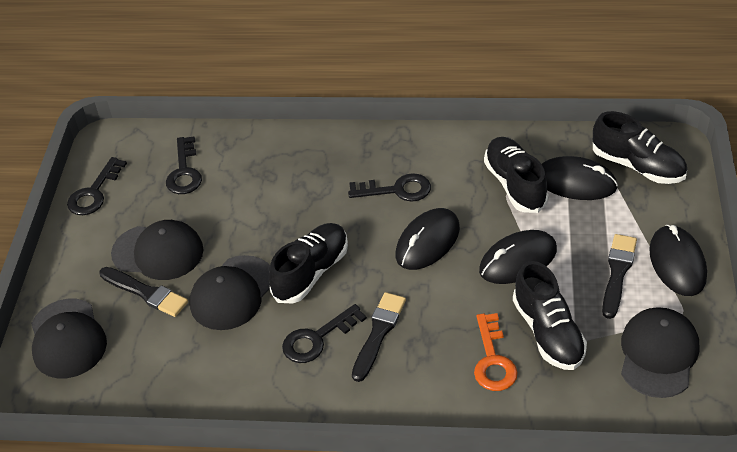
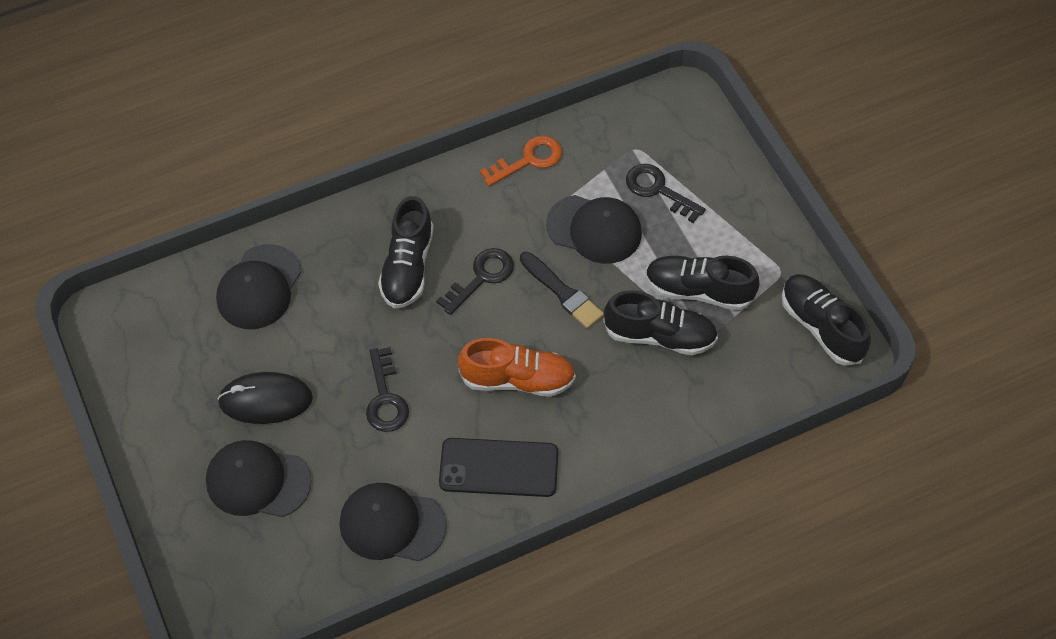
black brush: [99,267,188,317] [352,292,406,382] [602,234,637,319] = 3 -> [520,252,604,329] = 1
black key: [67,157,127,215] [166,136,202,194] [282,304,367,363] [348,173,431,202] = 4 -> [366,347,409,432] [436,248,514,315] [626,164,706,223] = 3
black mouse: [396,208,460,270] [479,230,557,284] [542,156,618,200] [649,225,707,296] = 4 -> [217,372,313,424] = 1
black phone: none = 0 -> [439,438,558,497] = 1
orange shoe: none = 0 -> [458,338,576,397] = 1

